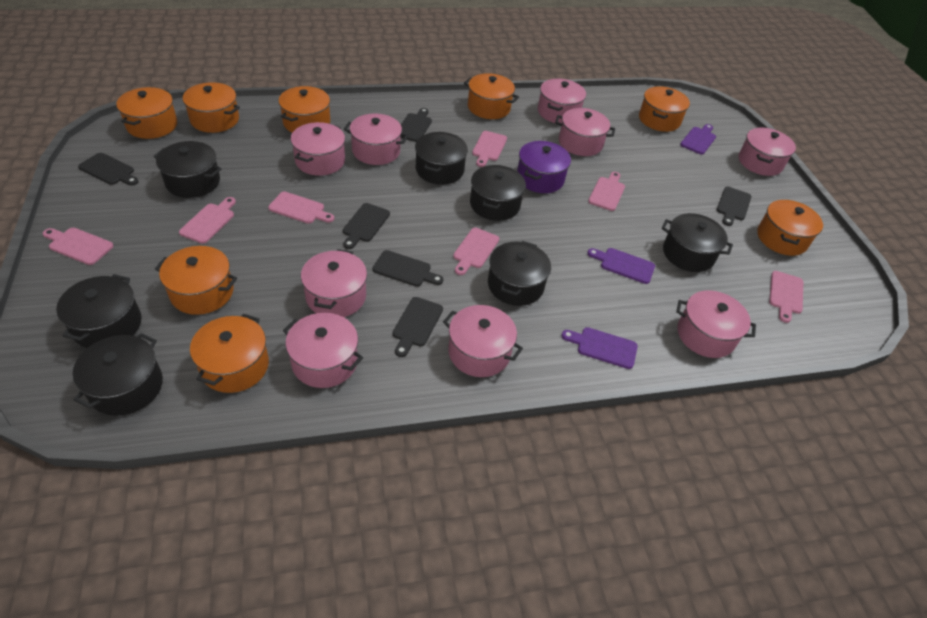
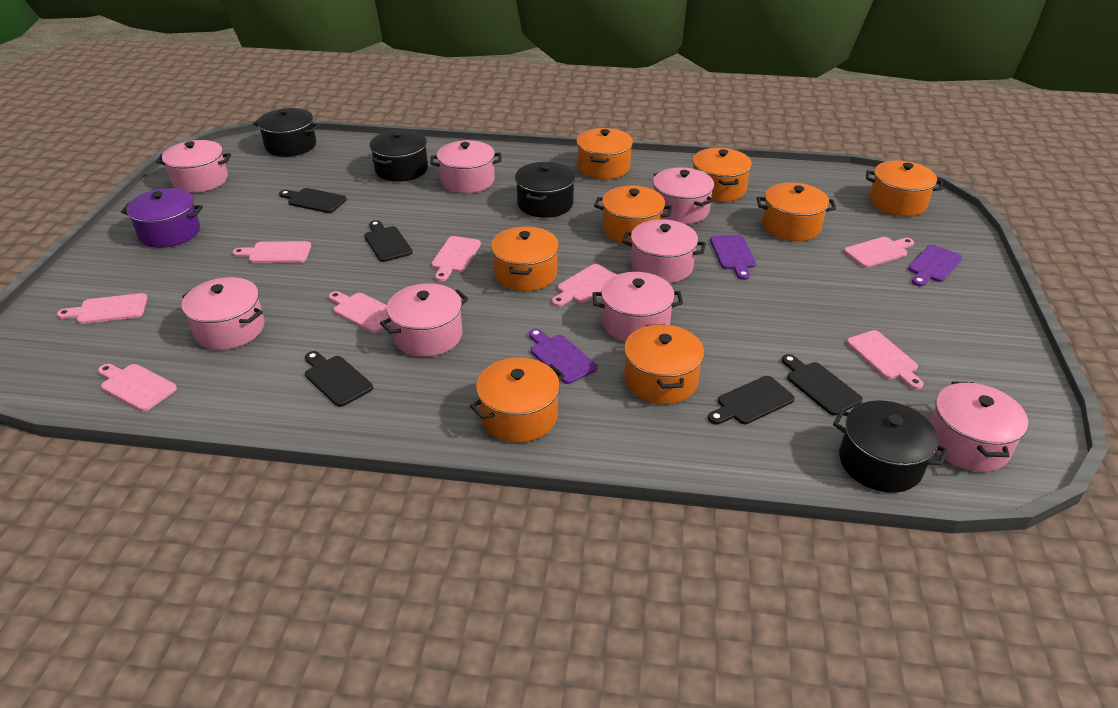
black cutting board: [78,153,139,186] [343,203,390,249] [372,250,443,287] [392,297,443,357] [401,108,432,142] [717,187,751,226] = 6 -> [279,188,347,213] [305,351,373,407] [364,220,413,262] [708,376,795,425] [782,354,863,416] = 5
black pot: [56,274,142,348] [73,333,163,416] [154,141,222,198] [415,132,468,185] [470,165,526,221] [488,241,551,306] [662,213,733,272] = 7 -> [253,108,320,157] [370,130,428,182] [515,162,575,218] [833,400,948,493] = 4
pink cutting board: [42,228,114,265] [179,197,236,244] [268,191,334,224] [453,228,499,275] [472,131,507,167] [588,172,625,211] [769,271,803,323] = 7 -> [57,293,147,324] [98,364,177,411] [232,241,311,263] [328,291,390,333] [431,236,481,282] [552,264,617,307] [844,237,914,268] [846,330,924,390] = 8
pink pot: [283,313,363,388] [291,122,345,176] [301,249,367,317] [344,113,408,165] [443,305,523,377] [538,78,586,124] [555,108,615,156] [676,290,756,358] [739,127,796,176] = 9 -> [156,140,231,193] [182,277,265,350] [380,283,468,357] [430,140,502,193] [592,272,683,342] [622,219,706,283] [653,167,714,224] [930,382,1028,472] = 8

